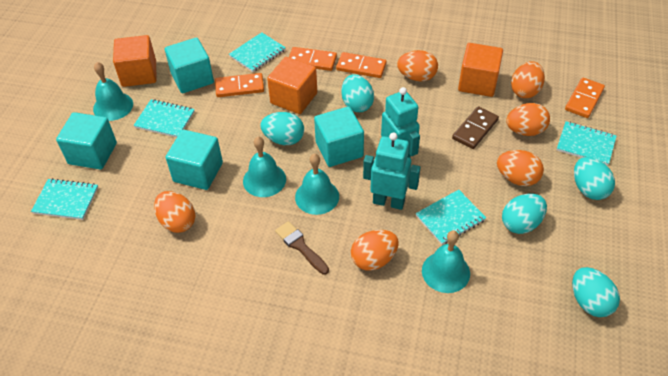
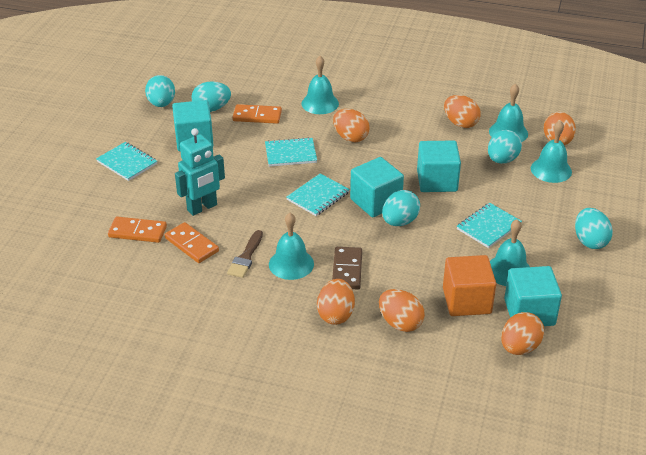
orange cube: [113,35,156,87] [267,57,317,114] [458,43,503,97] = 3 -> [443,255,496,316] = 1
orange domino: [215,73,264,97] [289,47,337,71] [336,52,387,78] [565,78,605,118] = 4 -> [108,217,167,243] [165,222,219,263] [233,104,282,124] = 3
turquoise bell: [93,62,133,121] [243,137,286,197] [295,153,339,215] [422,230,470,293] = 4 -> [269,213,314,280] [301,56,339,114] [489,84,528,142] [490,219,530,286] [531,120,572,183] = 5
turquoise notebook: [31,178,98,220] [133,99,195,138] [229,32,286,72] [416,190,486,245] [557,121,617,165] = 5 -> [96,142,157,181] [265,137,317,167] [287,173,350,216] [457,203,522,248] = 4
turquoise robot: [363,133,421,210] [381,87,420,158] = 2 -> [175,128,225,216] = 1

